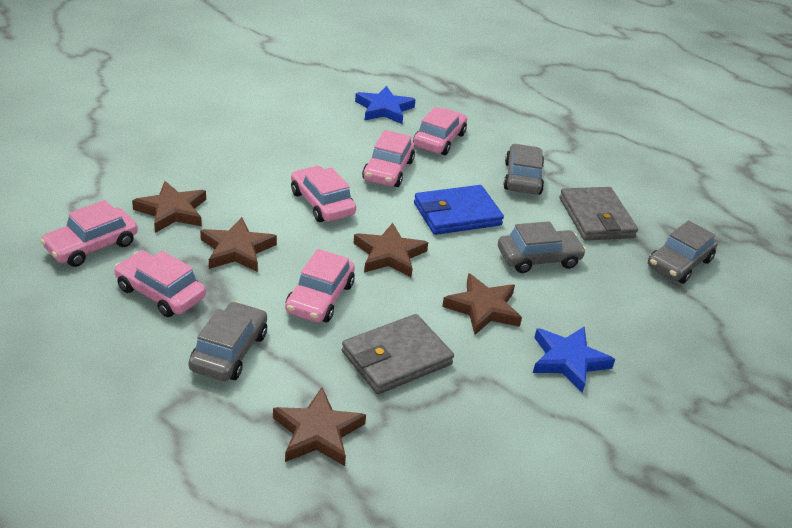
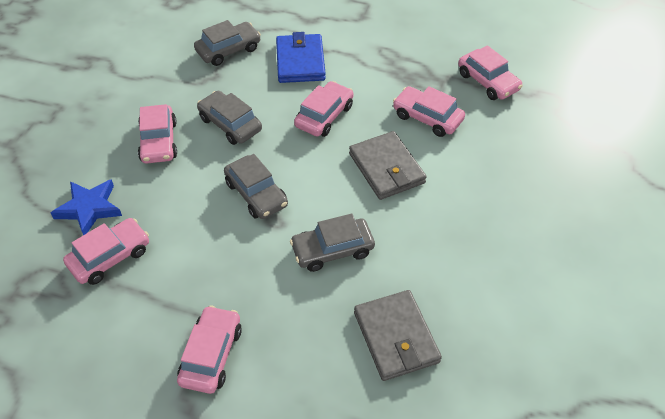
blue star: [355,86,416,124] [533,326,615,393] = 2 -> [51,179,122,235] = 1
brown star: [132,181,206,233] [200,217,277,272] [273,387,366,466] [353,223,428,277] [442,273,522,335] = 5 -> none = 0

